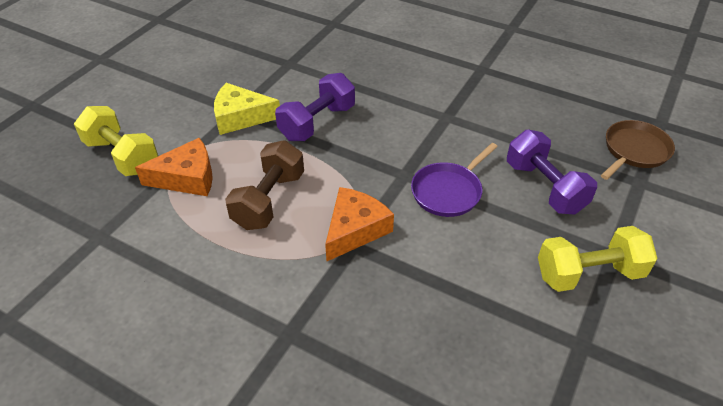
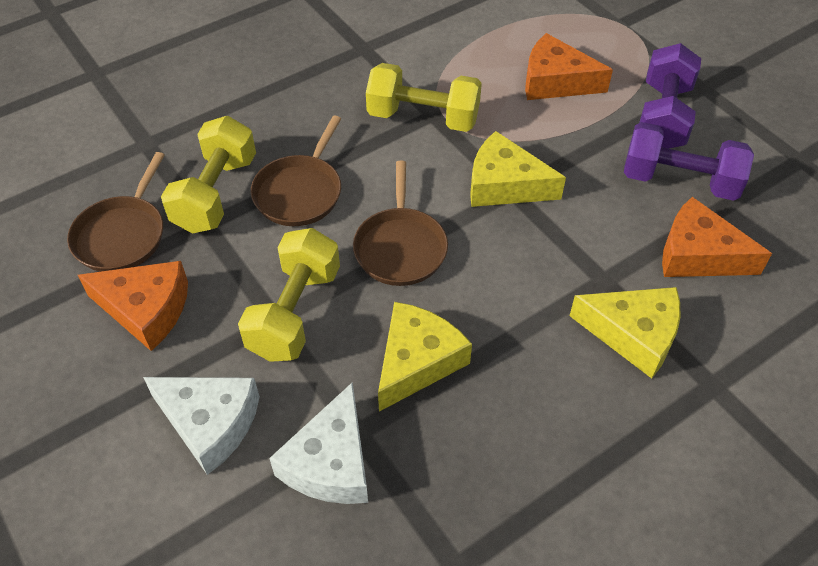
brown dumbbell: [225,140,304,230] = 1 -> none = 0
brown pan: [601,120,675,180] = 1 -> [67,152,165,272] [251,116,341,226] [353,161,448,286] = 3
orange cheese: [135,138,213,196] [325,187,394,262] = 2 -> [78,261,188,351] [525,33,613,100] [662,197,772,277] = 3
purple pan: [411,143,498,217] = 1 -> none = 0
white cheese: none = 0 -> [143,377,260,475] [269,382,368,504] = 2
yellow cheese: [214,83,280,135] = 1 -> [378,302,472,411] [470,131,566,207] [570,287,680,378] = 3
yellow dumbbell: [74,106,158,176] [538,226,658,292] = 2 -> [161,116,256,234] [238,228,340,362] [366,63,482,132] = 3

